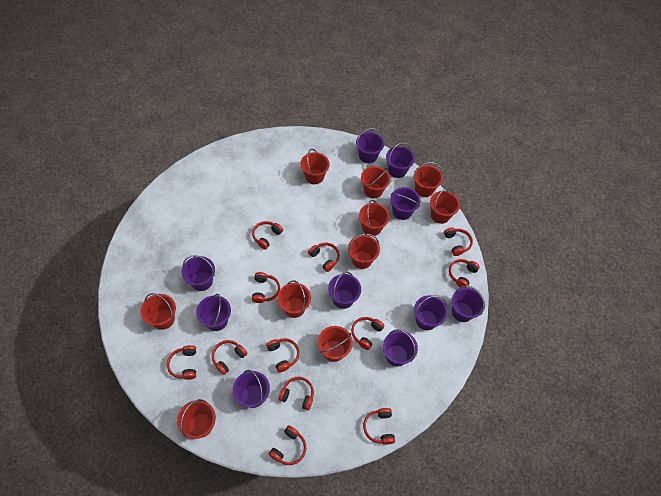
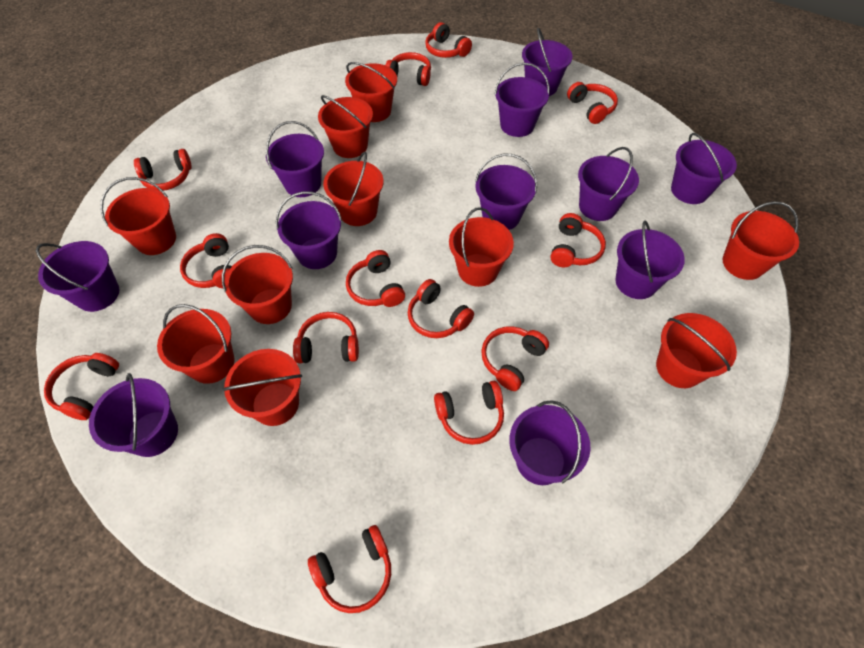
purple bucket: [181,255,215,291] [196,294,231,331] [233,370,270,408] [328,272,361,309] [356,128,384,163] [383,329,418,367] [386,142,415,178] [390,187,421,220] [414,295,448,330] [452,286,485,322] = 10 -> [36,241,120,312] [89,373,178,457] [266,121,324,197] [276,191,342,269] [475,154,537,230] [494,63,550,137] [509,400,591,485] [522,28,573,96] [578,147,639,221] [615,220,685,299] [671,133,737,204] = 11
red headphones: [167,345,196,380] [212,340,248,375] [252,221,283,250] [252,272,280,303] [266,338,299,373] [269,425,306,465] [279,377,314,411] [308,243,340,272] [351,317,384,350] [363,408,395,445] [444,227,473,256] [449,259,480,288] = 12 -> [44,353,119,420] [134,149,192,191] [180,233,232,288] [293,312,359,364] [308,525,391,613] [346,250,405,307] [385,52,431,86] [408,279,474,338] [425,22,472,58] [434,381,504,445] [481,326,549,391] [550,213,606,267] [567,82,618,124] = 13

